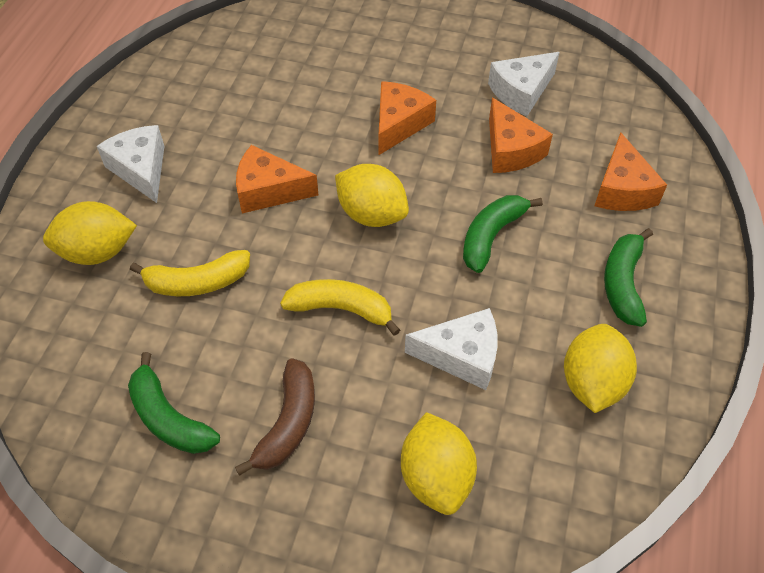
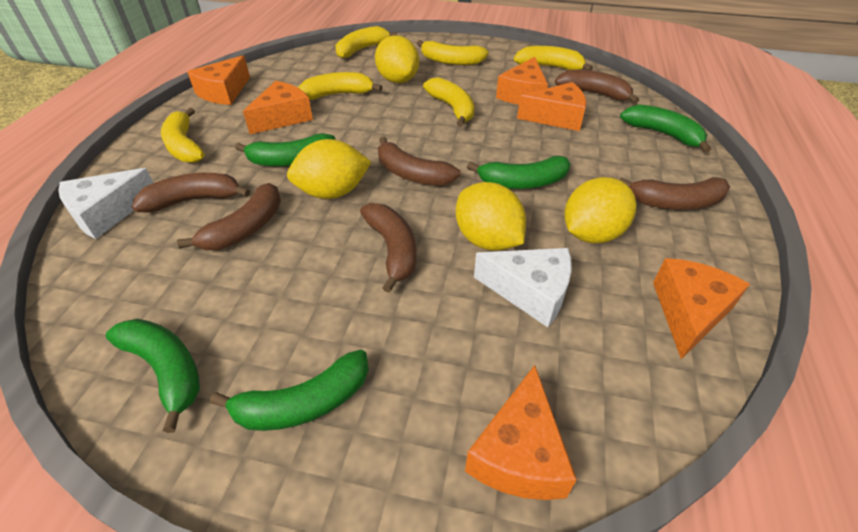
brown banana: [235,358,315,476] = 1 -> [132,173,250,213] [177,183,281,250] [360,203,416,293] [378,137,460,186] [555,70,639,104] [619,177,730,210] = 6
green banana: [128,352,220,454] [463,195,543,273] [604,228,653,327] = 3 -> [105,319,200,433] [210,350,369,431] [235,133,336,166] [467,156,571,189] [620,105,711,153] = 5
orange cheese: [236,145,318,213] [379,81,436,155] [489,98,553,173] [594,132,667,211] = 4 -> [187,55,250,105] [243,81,313,134] [465,365,577,500] [496,57,548,105] [517,82,586,131] [653,258,750,359] = 6
white cheese: [97,125,164,203] [405,308,498,390] [488,52,560,116] = 3 -> [59,168,153,239] [474,248,572,327] = 2
yellow banana: [130,250,250,296] [280,279,400,336] = 2 -> [161,107,205,163] [298,72,383,100] [336,26,397,59] [417,40,489,65] [423,77,475,127] [514,46,593,71] = 6

